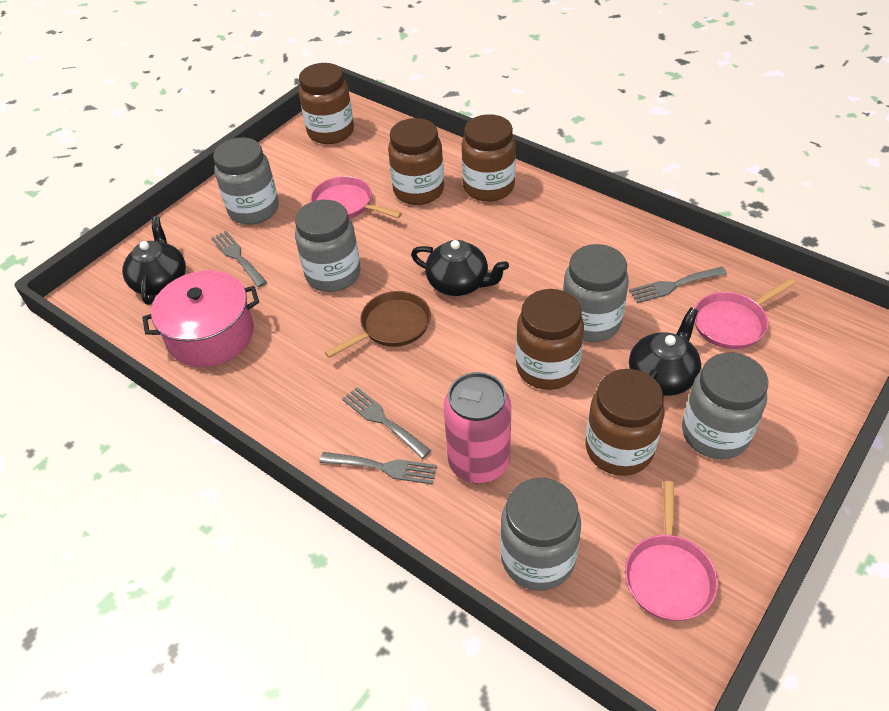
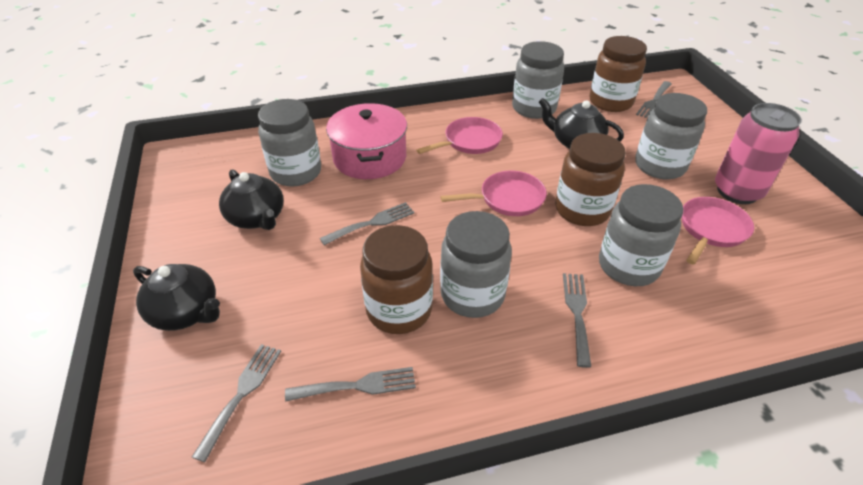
brown jar: [299,63,354,144] [388,118,444,205] [461,114,516,202] [516,289,584,390] [586,369,664,476] = 5 -> [360,225,433,334] [555,133,626,226] [589,36,647,112] = 3
brown pan: [325,291,431,358] = 1 -> none = 0
grey fork: [211,231,267,287] [320,452,437,484] [342,387,431,459] [629,267,727,303] = 4 -> [192,344,281,462] [285,367,416,402] [320,202,414,245] [563,273,591,368] [636,81,672,118] = 5

